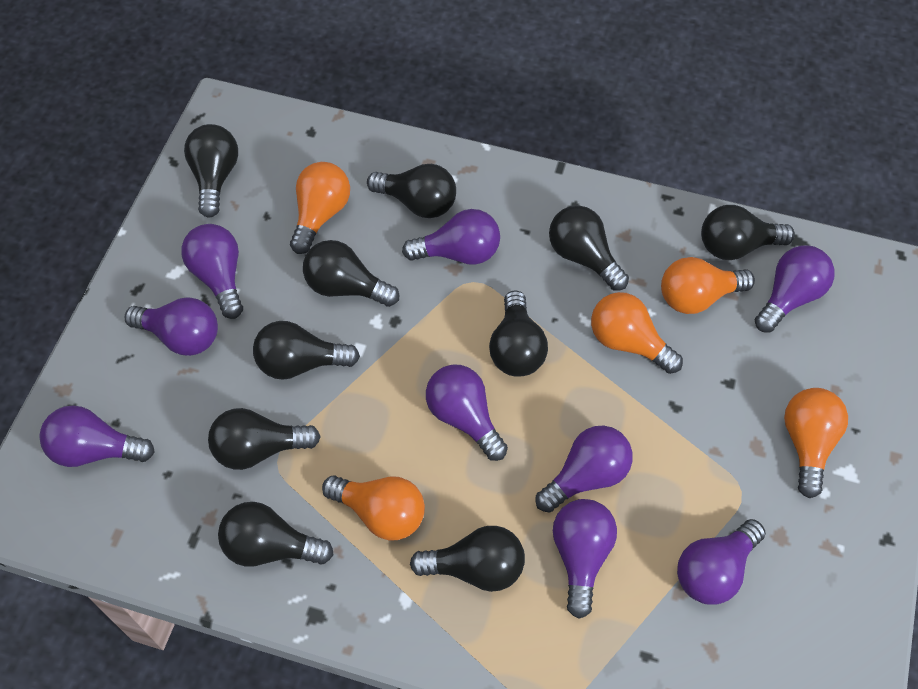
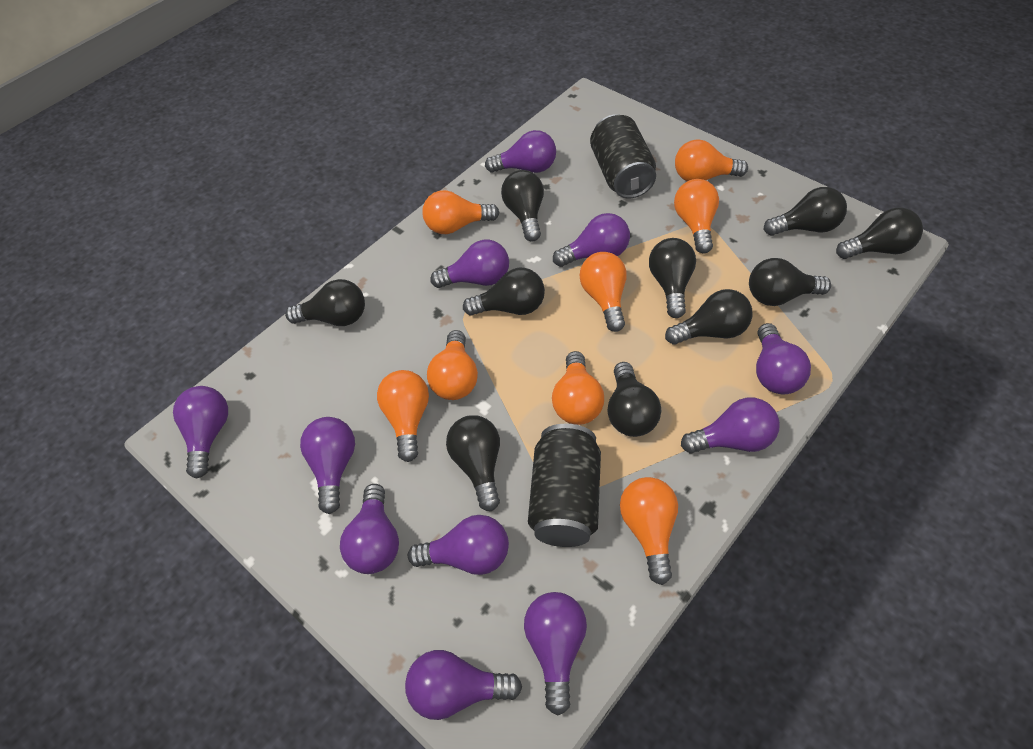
black can: none = 0 -> [528,424,601,547] [590,114,656,199] = 2
orange light bulb: [290,162,350,254] [322,475,425,540] [591,292,683,374] [661,257,755,314] [784,388,848,498] = 5 -> [377,370,429,462] [422,190,499,234] [427,330,478,400] [552,351,604,425] [580,252,627,332] [620,477,678,585] [674,179,719,254] [675,139,748,181] = 8
purple light bulb: [39,405,155,467] [125,297,218,356] [181,224,243,319] [402,209,500,264] [426,364,508,461] [536,425,633,513] [553,499,617,619] [677,519,766,605] [755,245,835,332] = 9 -> [173,386,228,479] [300,417,355,514] [340,484,399,574] [405,650,522,720] [408,515,509,575] [430,240,509,288] [485,130,556,173] [524,592,587,715] [553,213,630,267] [681,398,780,454] [756,323,811,394] = 11

